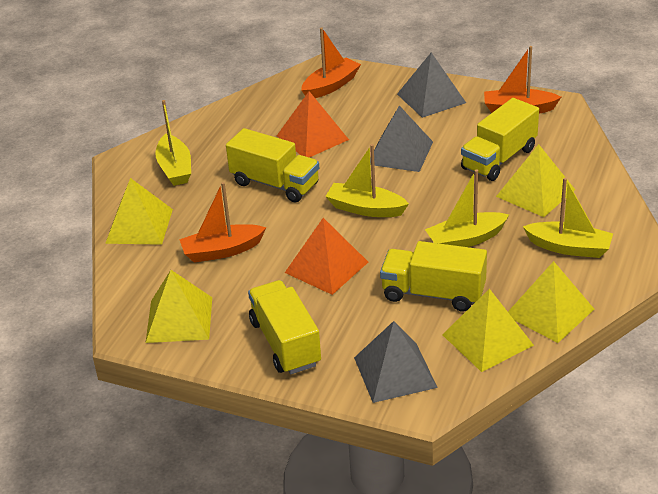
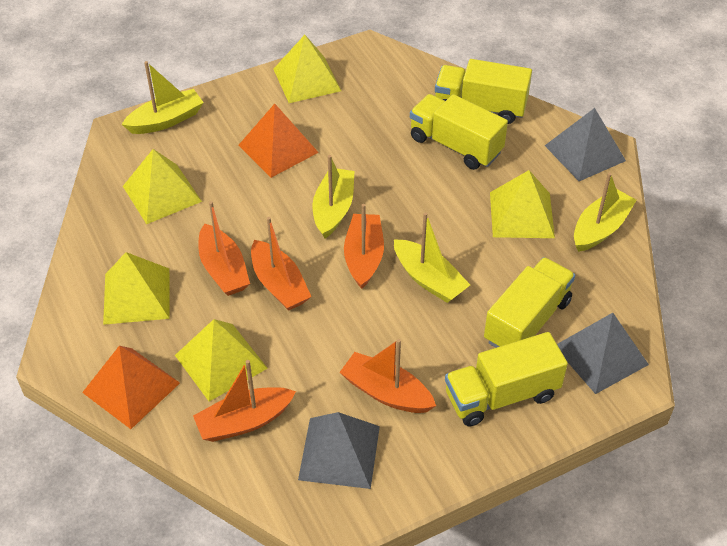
orange boat: [179,182,266,263] [301,27,361,98] [484,46,561,113] = 3 -> [193,360,296,442] [198,201,250,296] [251,217,312,311] [340,339,436,413] [344,204,384,289] = 5

